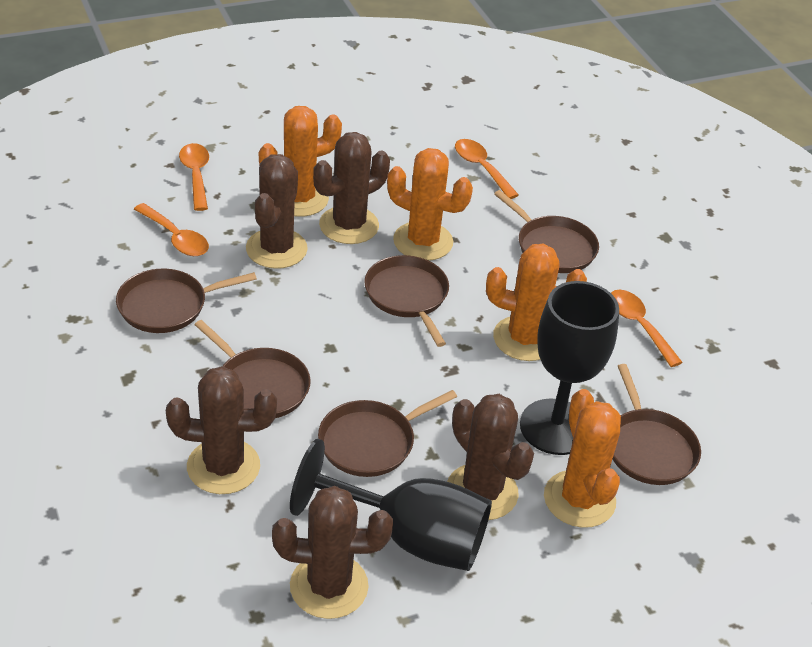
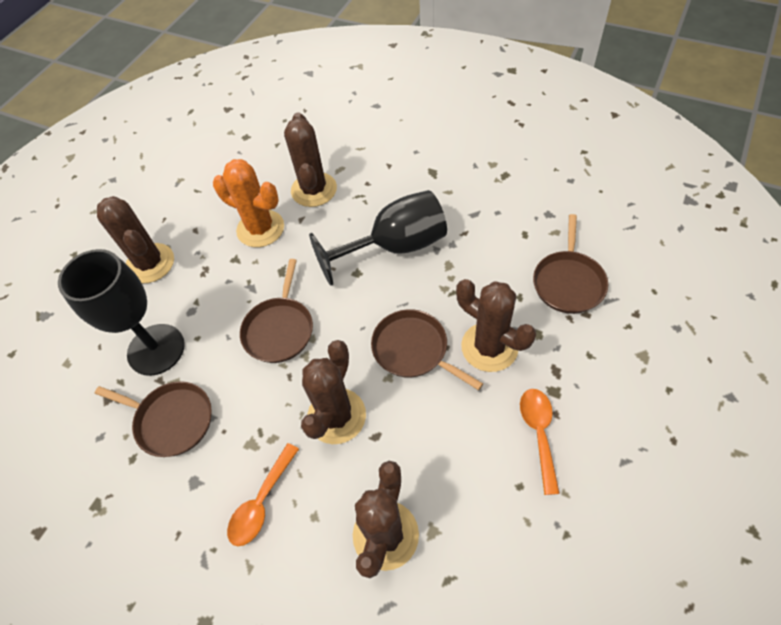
brown pan: [116,269,257,333] [195,320,311,418] [318,390,457,477] [364,255,449,347] [494,190,599,273] [613,364,701,485] = 6 -> [95,381,212,457] [240,259,313,363] [371,309,483,390] [533,214,608,314] = 4
orange cactus: [259,106,342,217] [387,148,473,261] [486,244,587,361] [544,389,621,528] = 4 -> [213,159,284,247] = 1
orange spoon: [134,203,209,256] [179,143,209,211] [455,139,519,199] [611,289,683,367] = 4 -> [227,443,299,546] [520,389,560,495] = 2

